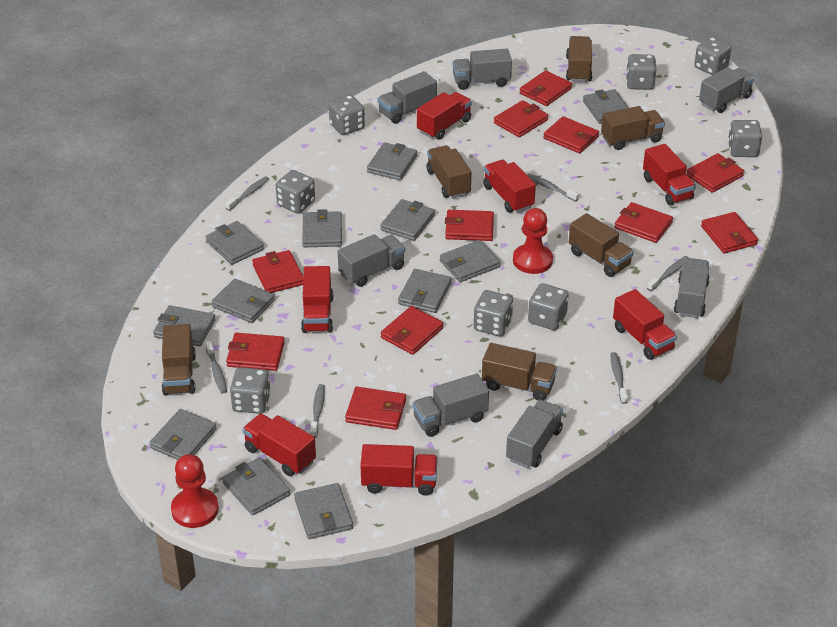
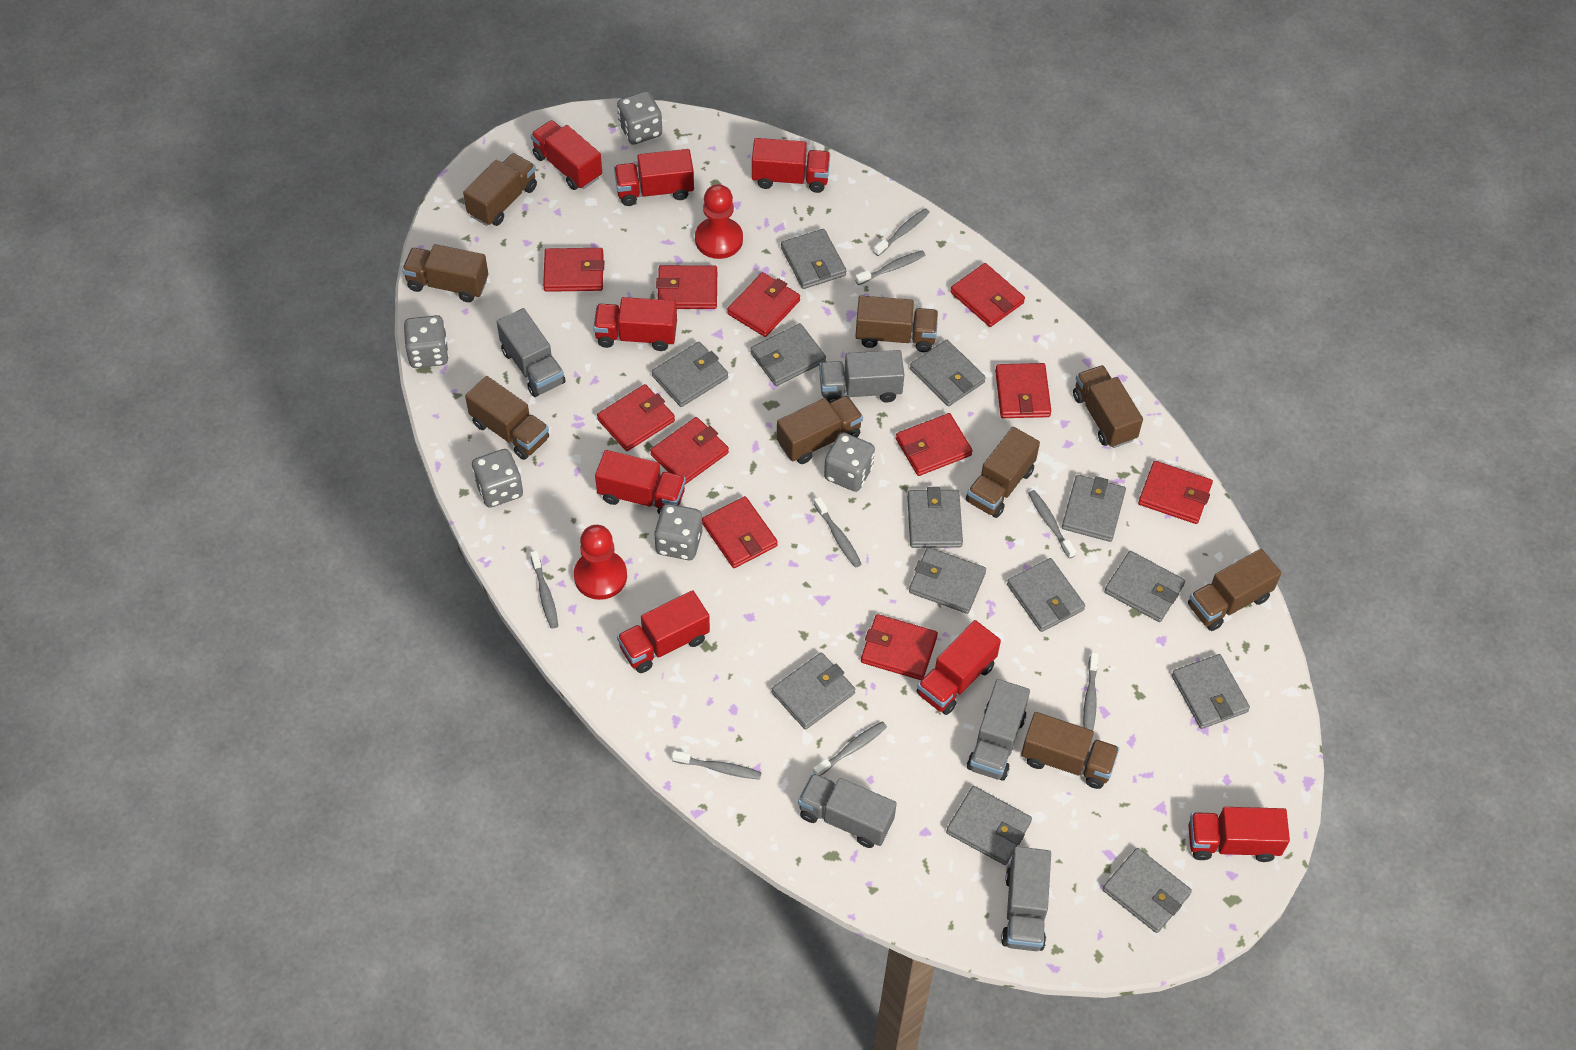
brown truck: [162,324,196,396] [427,145,471,198] [482,343,557,401] [566,36,592,82] [569,213,634,277] [601,106,665,150] = 6 -> [402,244,488,302] [463,153,537,226] [465,376,549,460] [777,395,863,464] [855,296,938,352] [966,427,1040,518] [1021,712,1119,789] [1073,365,1143,448] [1188,549,1281,631] = 9
grey dice: [230,367,271,414] [276,170,315,214] [329,95,365,135] [474,290,513,337] [528,283,569,330] [626,54,656,90] [694,37,731,75] [728,120,762,157] = 8 -> [404,315,449,368] [472,449,523,508] [617,91,662,145] [654,504,702,560] [824,432,875,492] = 5
grey toothbrush: [205,341,227,393] [225,176,269,211] [310,384,325,438] [527,174,579,202] [610,352,628,404] [647,256,689,291] = 6 -> [530,550,558,629] [672,750,762,780] [813,721,887,776] [814,497,861,568] [855,250,926,285] [874,208,930,256] [1028,490,1076,559] [1083,652,1099,730] = 8
grey truck: [338,234,405,287] [378,71,437,124] [412,374,489,437] [452,49,512,90] [506,400,563,468] [674,258,710,318] [699,67,755,113] = 7 -> [497,308,565,397] [798,773,897,848] [819,350,904,403] [967,679,1030,781] [1001,846,1051,951] = 5
grey wallet: [150,409,217,460] [153,305,215,346] [206,221,264,265] [211,279,275,323] [222,457,290,516] [294,483,353,539] [302,209,342,247] [367,142,417,180] [380,199,435,241] [398,269,452,313] [440,240,500,282] [583,89,629,124] = 12 -> [652,342,728,407] [751,323,826,386] [772,652,855,730] [781,229,847,289] [907,487,963,548] [909,547,986,614] [910,340,986,406] [946,786,1032,865] [1007,558,1085,632] [1062,475,1126,542] [1102,848,1192,933] [1105,551,1185,622] [1172,654,1250,729] = 13
red truck: [242,413,316,476] [301,266,333,333] [360,444,438,496] [417,92,472,140] [483,160,536,213] [613,289,677,360] [643,144,696,205] = 7 -> [531,120,602,190] [593,297,677,351] [595,450,686,515] [614,149,694,206] [617,590,710,673] [752,138,830,193] [917,620,1001,715] [1188,807,1290,862] = 8

